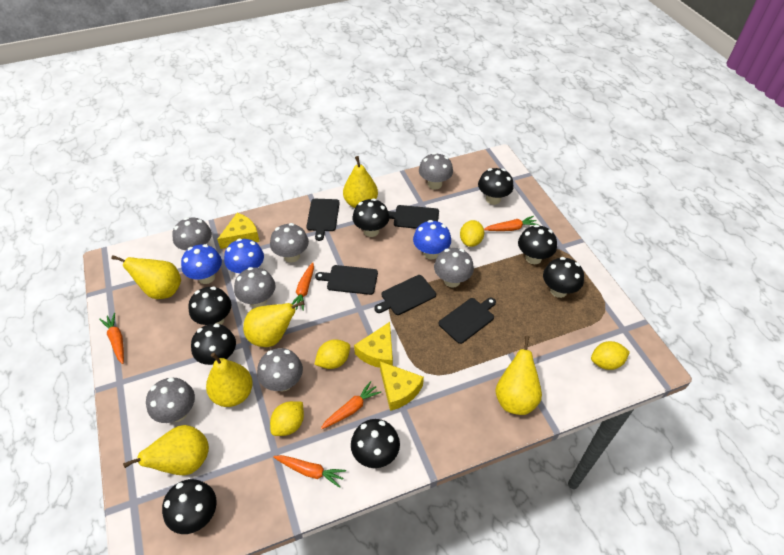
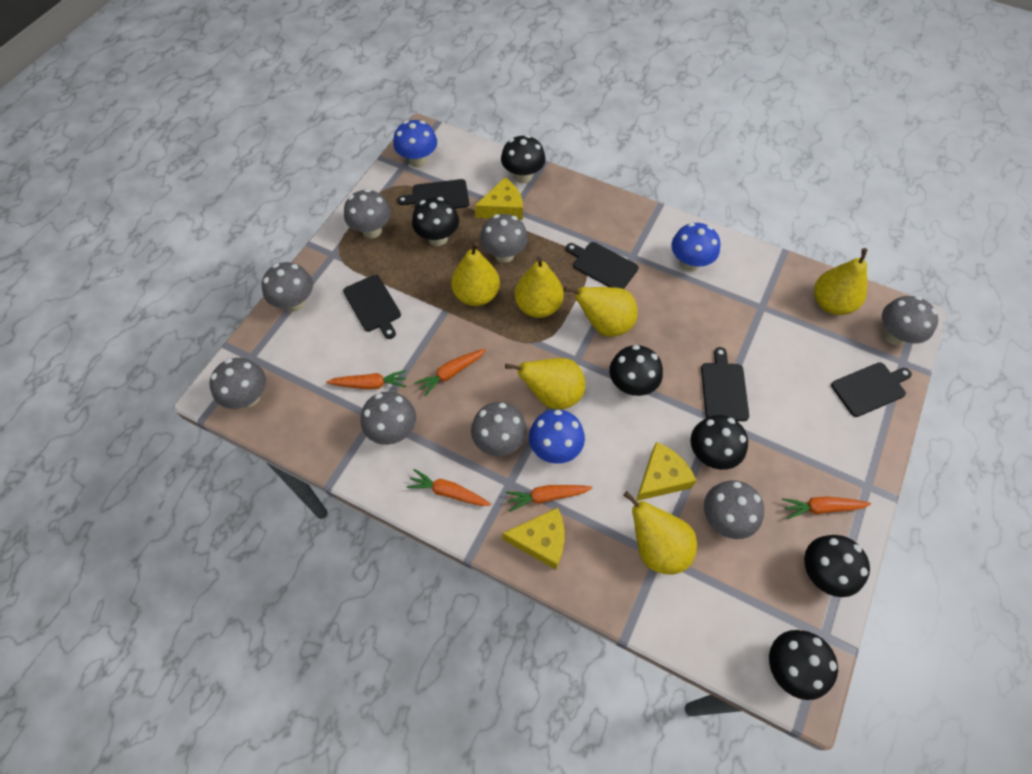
black mushroom: [162,479,217,534] [188,287,231,325] [191,324,236,365] [351,419,400,468] [352,198,390,237] [478,168,514,205] [518,225,557,264] [543,257,584,298] = 8 -> [412,197,459,246] [501,135,545,183] [609,345,663,396] [691,415,748,470] [769,630,838,700] [804,535,870,597] = 6
grey mushroom: [146,377,195,423] [172,217,212,250] [234,267,276,308] [257,348,303,392] [270,223,309,263] [419,153,453,190] [434,248,474,287] = 7 -> [209,358,266,409] [262,262,313,312] [344,189,391,238] [361,391,416,445] [471,402,527,456] [480,214,528,263] [704,480,764,539] [882,296,938,345] = 8
yellow lemon: [270,401,304,436] [314,339,350,369] [460,220,484,247] [591,341,630,370] = 4 -> none = 0

